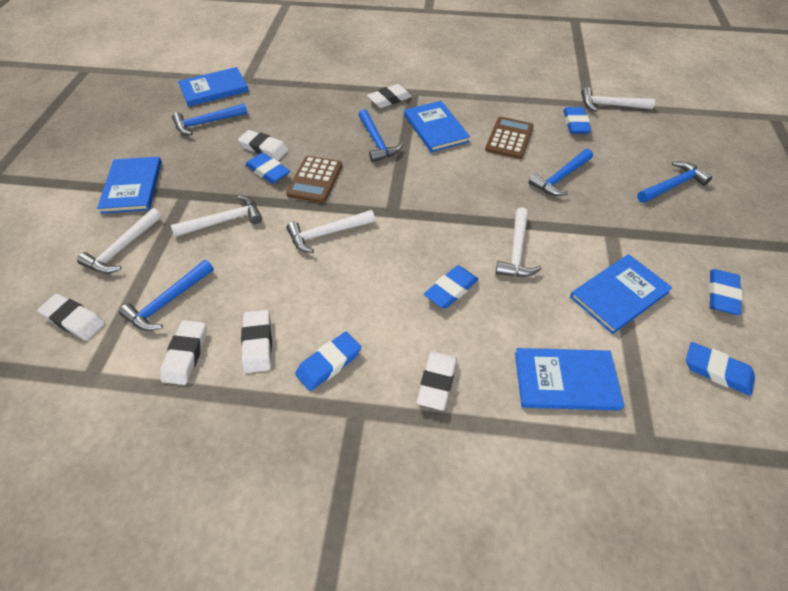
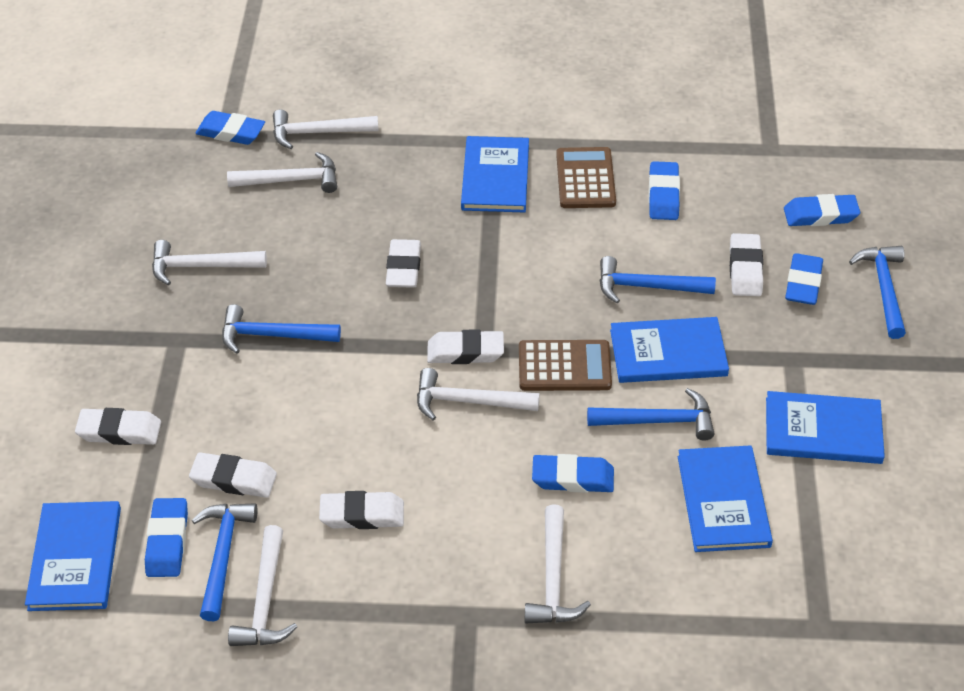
white hammer: [77,208,162,274] [171,195,262,237] [286,210,375,253] [496,207,542,277] [581,87,655,112] = 5 -> [152,240,267,285] [227,152,337,193] [228,525,297,646] [273,110,379,149] [417,368,540,421] [524,505,591,623] = 6

